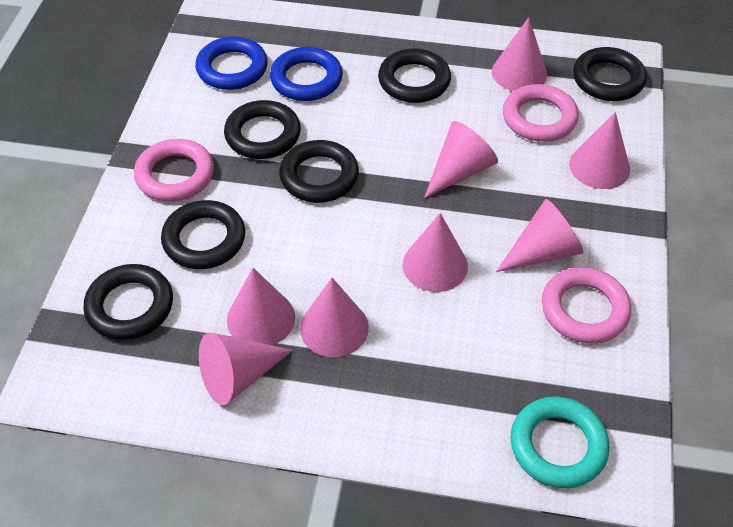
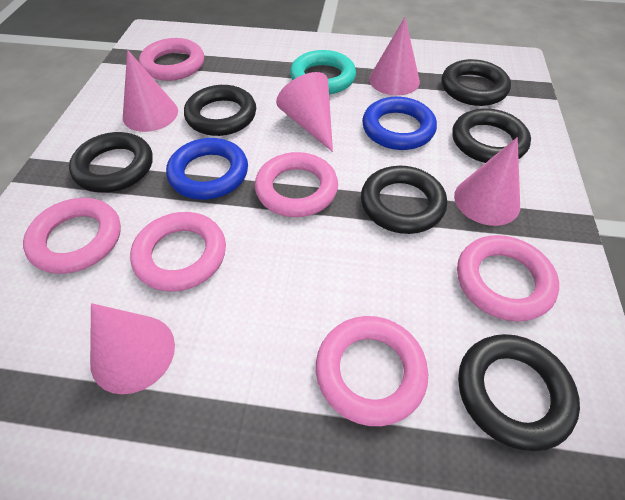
pink cone: [199,333,293,405] [227,268,295,345] [300,278,369,357] [402,213,468,292] [424,121,498,198] [492,17,547,91] [496,199,584,272] [569,112,630,189] = 8 -> [90,303,175,394] [123,50,178,132] [276,72,333,152] [369,17,420,96] [454,137,520,226] = 5
pink ring: [134,139,214,201] [503,84,579,142] [542,267,631,343] = 3 -> [23,198,121,274] [130,212,226,292] [139,38,204,81] [255,152,338,217] [316,316,428,426] [457,235,559,322] = 6

